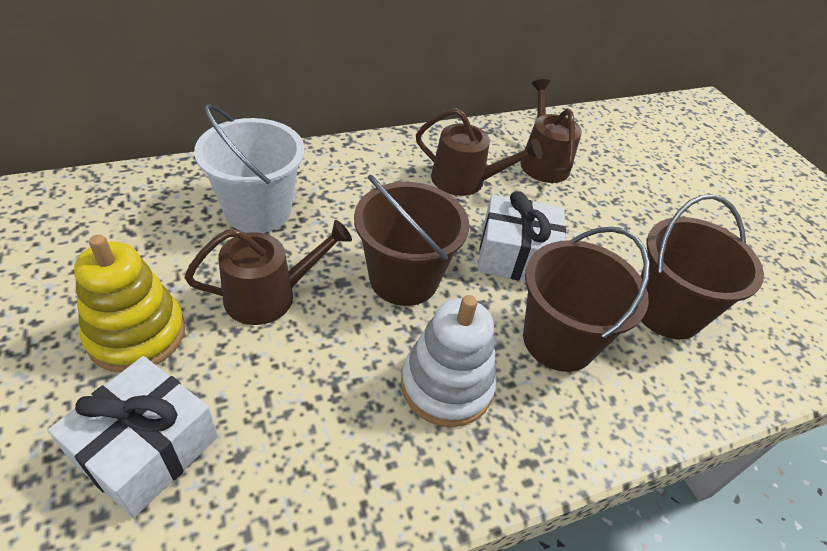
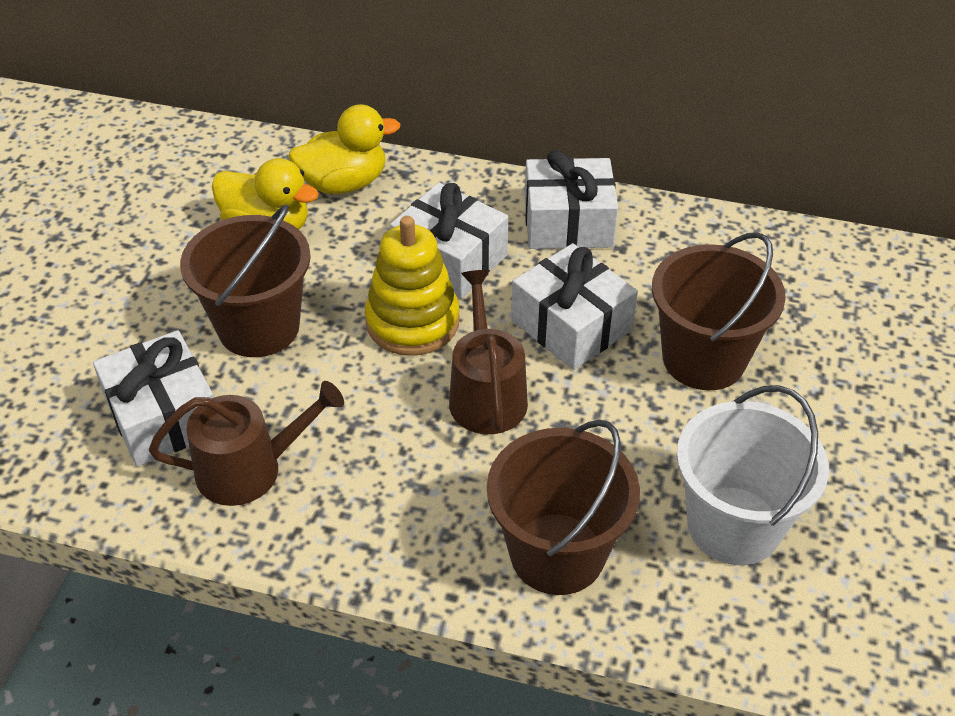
brown watering can: [184,220,352,325] [416,108,542,196] [520,79,582,183] = 3 -> [149,381,344,506] [449,270,528,434] = 2
white gift: [48,356,218,518] [478,191,566,281] = 2 -> [93,330,214,467] [390,183,508,299] [511,243,638,370] [525,150,618,249] = 4
white stacking toy: [401,295,497,427] = 1 -> none = 0
yellow duck: none = 0 -> [212,158,319,229] [288,104,400,194] = 2

